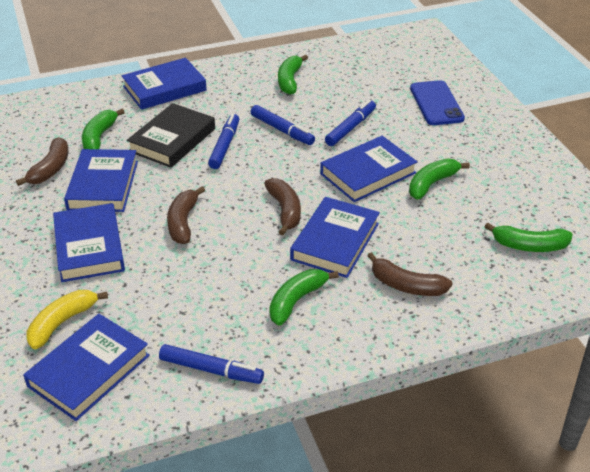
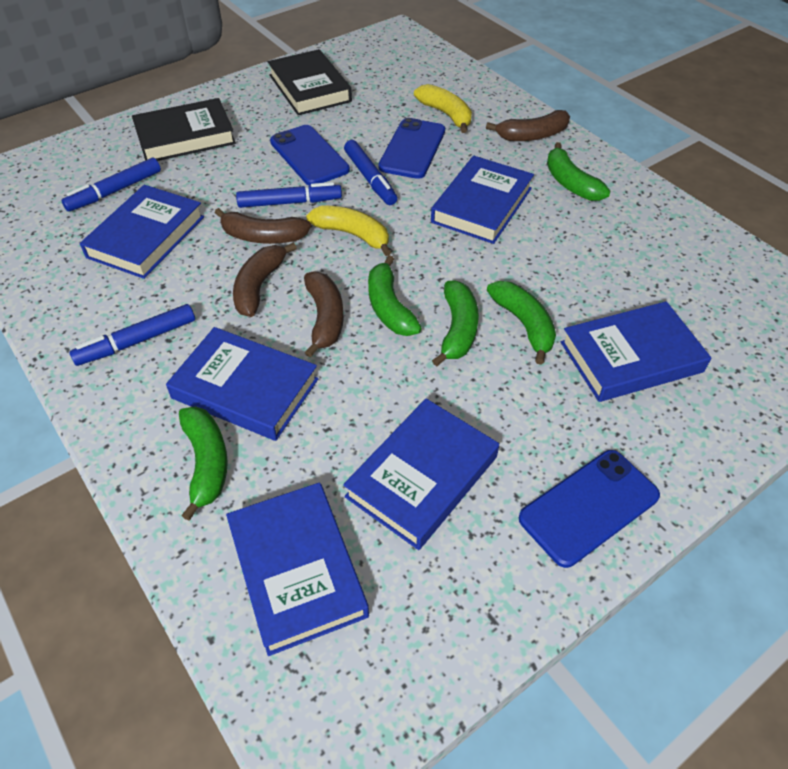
black book: [127,103,215,168] = 1 -> [132,98,236,161] [268,49,352,115] = 2
blue phone: [410,80,465,125] = 1 -> [270,125,350,185] [378,118,445,179] [519,450,660,568] = 3
yellow banana: [26,290,108,350] = 1 -> [306,205,391,256] [414,84,472,133] = 2

